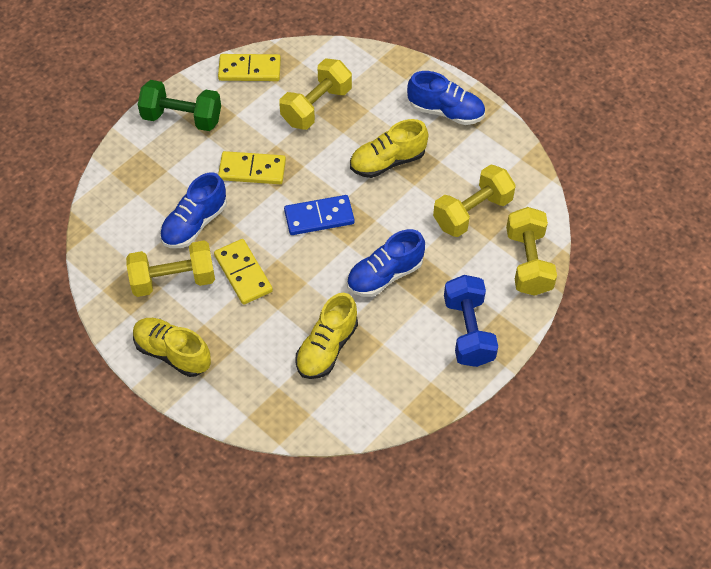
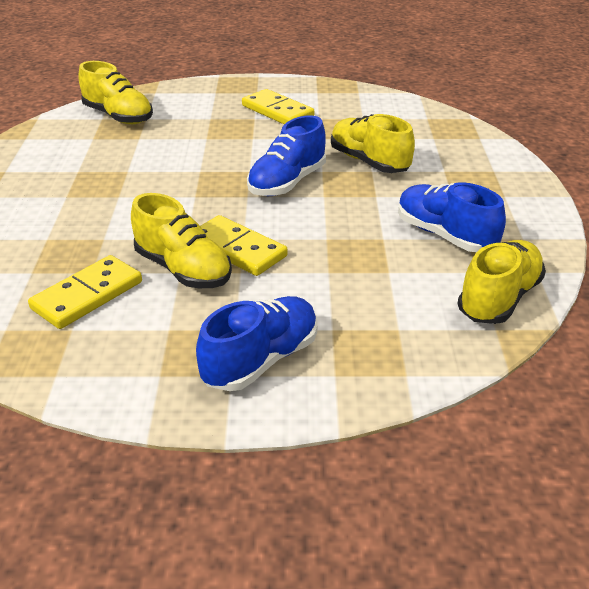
blue domino: [284,195,355,235] = 1 -> none = 0
blue dumbbell: [444,275,498,367] = 1 -> none = 0
green dumbbell: [138,80,221,131] = 1 -> none = 0
yellow dumbbell: [126,241,215,297] [279,58,352,130] [433,164,516,237] [506,207,557,296] = 4 -> none = 0
yellow shoe: [133,318,211,377] [295,293,358,379] [350,119,428,178] = 3 -> [78,61,153,124] [131,193,232,288] [331,114,415,173] [457,240,546,324] = 4

